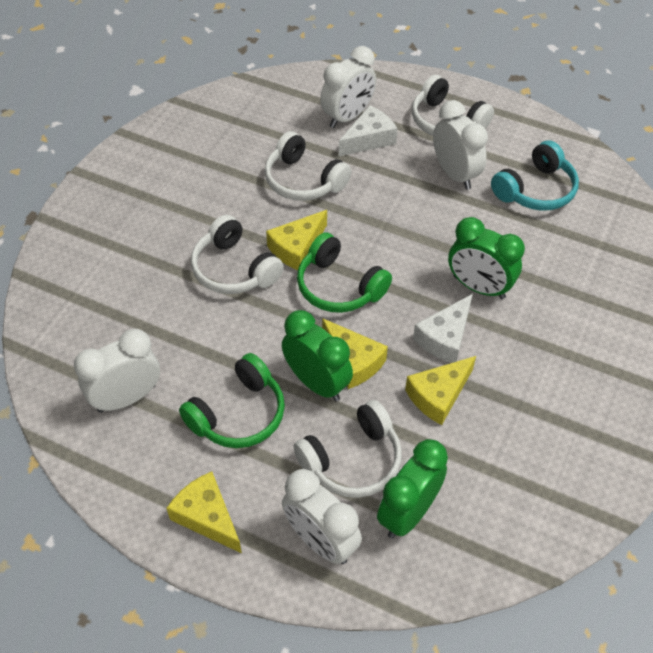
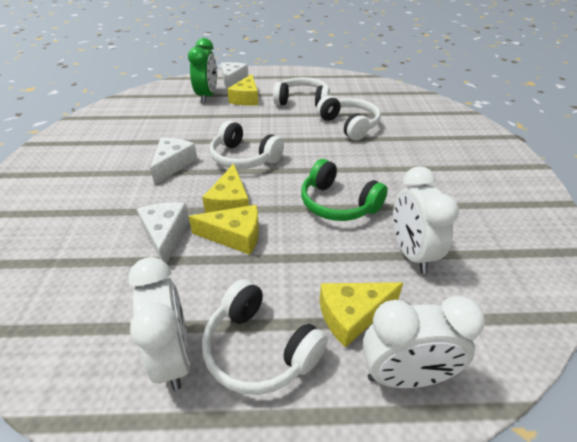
green clock: [282,310,353,401] [377,439,448,538] [448,217,525,299] = 3 -> [188,38,217,103] = 1
green headphones: [179,353,285,448] [297,232,392,313] = 2 -> [301,159,388,221] = 1
turquoise headphones: [491,140,579,211] = 1 -> none = 0
white cheese: [339,105,398,156] [413,294,473,363] = 2 -> [137,202,189,264] [150,138,198,184] [221,62,248,91] = 3
white clock: [74,329,160,413] [282,469,362,564] [320,46,376,128] [433,100,488,190] = 4 -> [128,257,191,390] [363,296,485,388] [393,166,459,273] = 3

